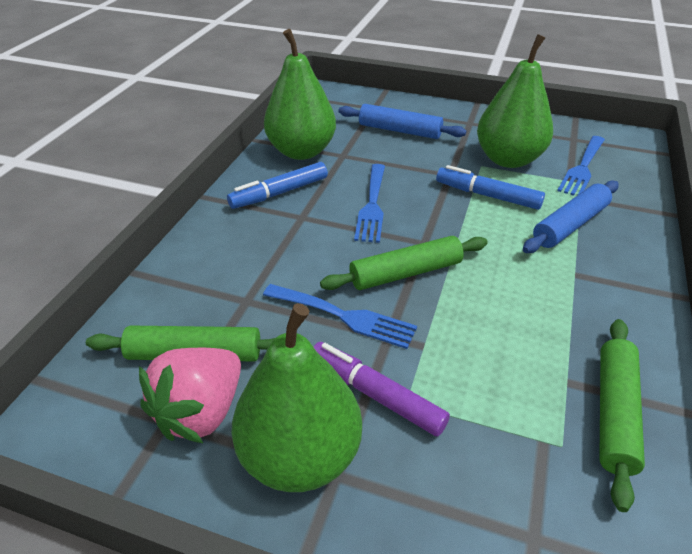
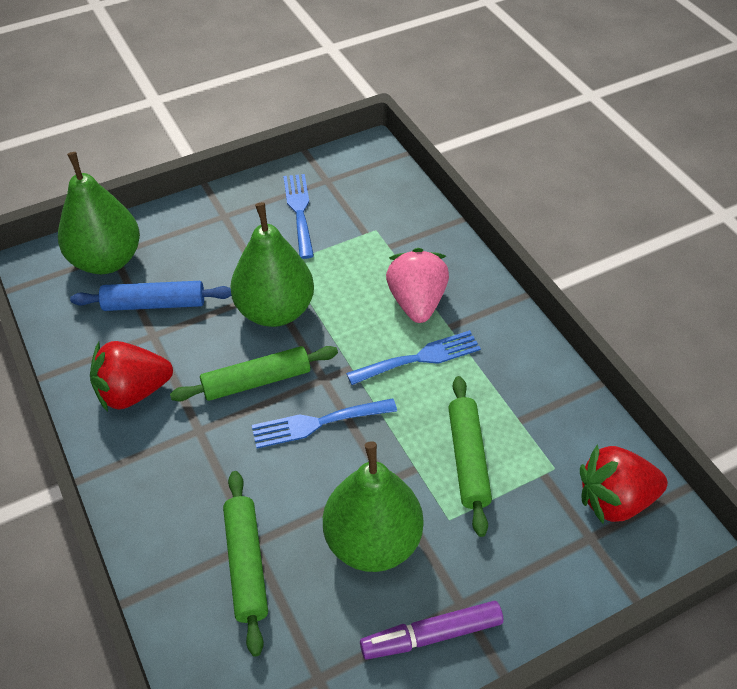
blue marker: [227,162,328,209] [436,165,545,210] = 2 -> none = 0
blue rolling pin: [338,104,466,139] [523,180,619,253] = 2 -> [70,281,231,311] = 1
red strawberry: none = 0 -> [90,341,173,412] [580,444,668,525] = 2

